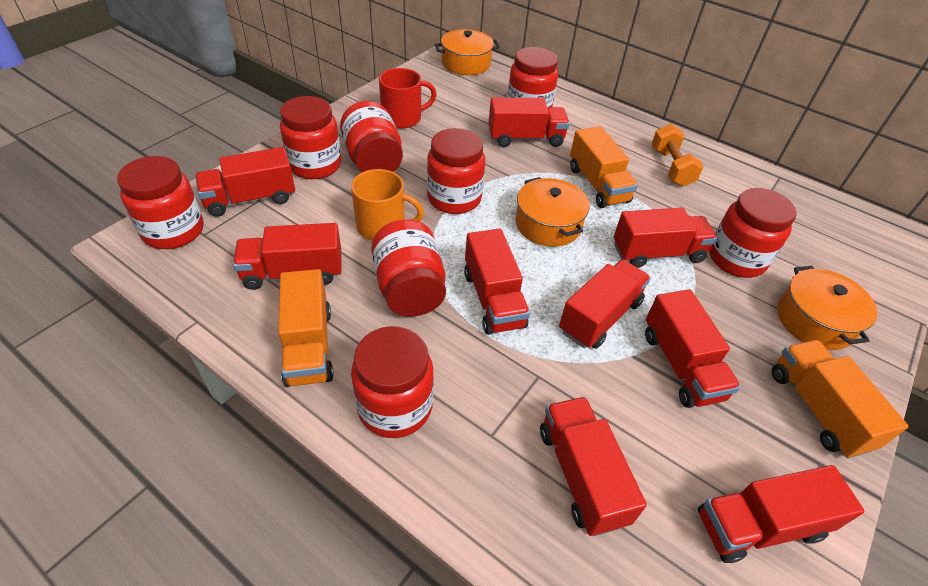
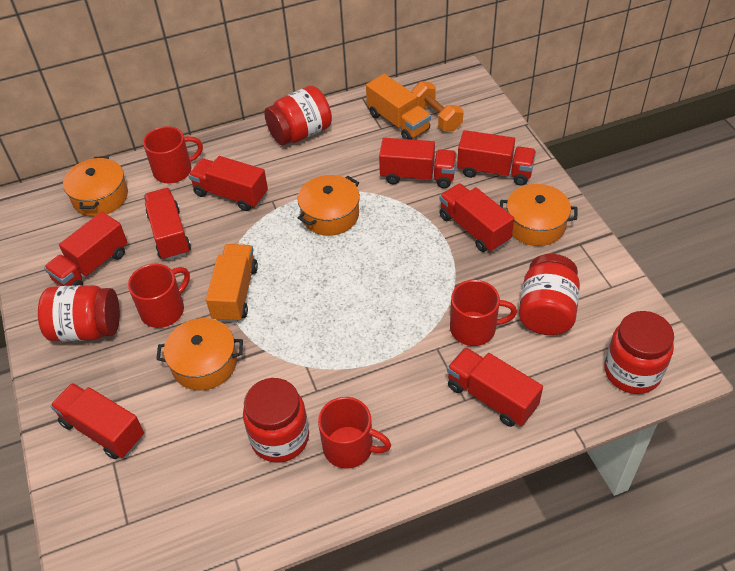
orange mug: [351,169,424,241] = 1 -> none = 0
orange pot: [435,29,500,75] [516,177,590,247] [777,266,877,350] = 3 -> [63,156,128,217] [156,318,243,390] [298,175,360,236] [500,184,578,246] = 4
orange truck: [278,269,334,387] [570,126,638,208] [772,340,909,459] = 3 -> [206,244,258,323] [366,74,431,140] = 2
red jar: [117,156,204,249] [280,96,341,179] [340,101,403,173] [351,326,434,438] [371,219,446,317] [427,128,485,214] [507,47,558,108] [709,188,797,278] = 8 -> [38,285,120,341] [243,378,309,463] [264,86,332,145] [519,254,580,335] [604,311,674,394] = 5
red mug: [379,68,437,128] = 1 -> [128,264,190,328] [143,126,203,184] [318,397,391,468] [450,280,517,346] = 4
red truck: [195,147,295,217] [233,223,341,290] [464,229,530,335] [488,98,570,147] [540,397,647,536] [559,260,651,349] [614,208,717,268] [645,289,741,408] [698,465,865,563] = 9 -> [44,212,128,286] [50,383,144,459] [144,188,191,261] [189,156,268,211] [379,138,457,188] [439,183,514,252] [447,347,543,427] [457,130,536,186] = 8

